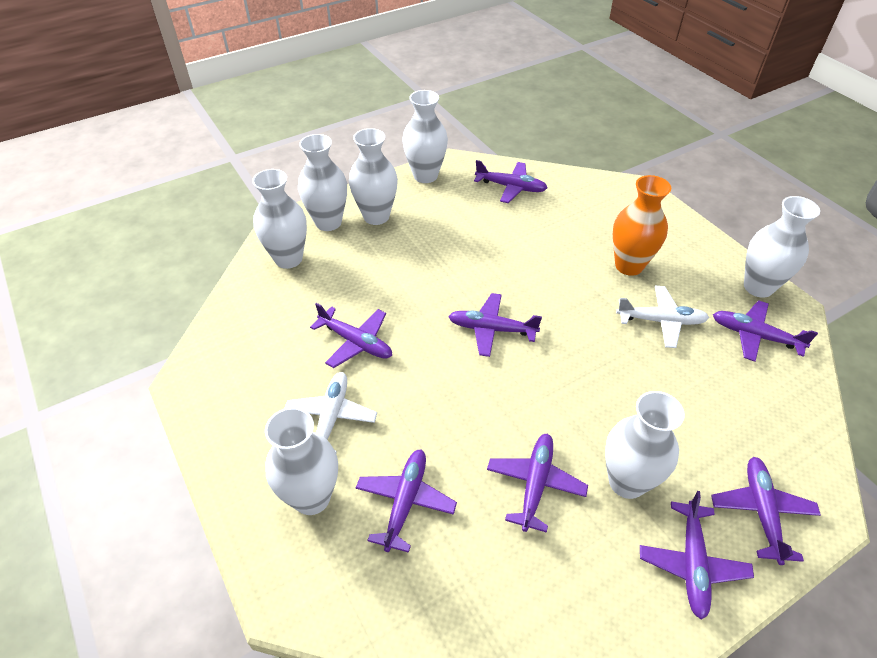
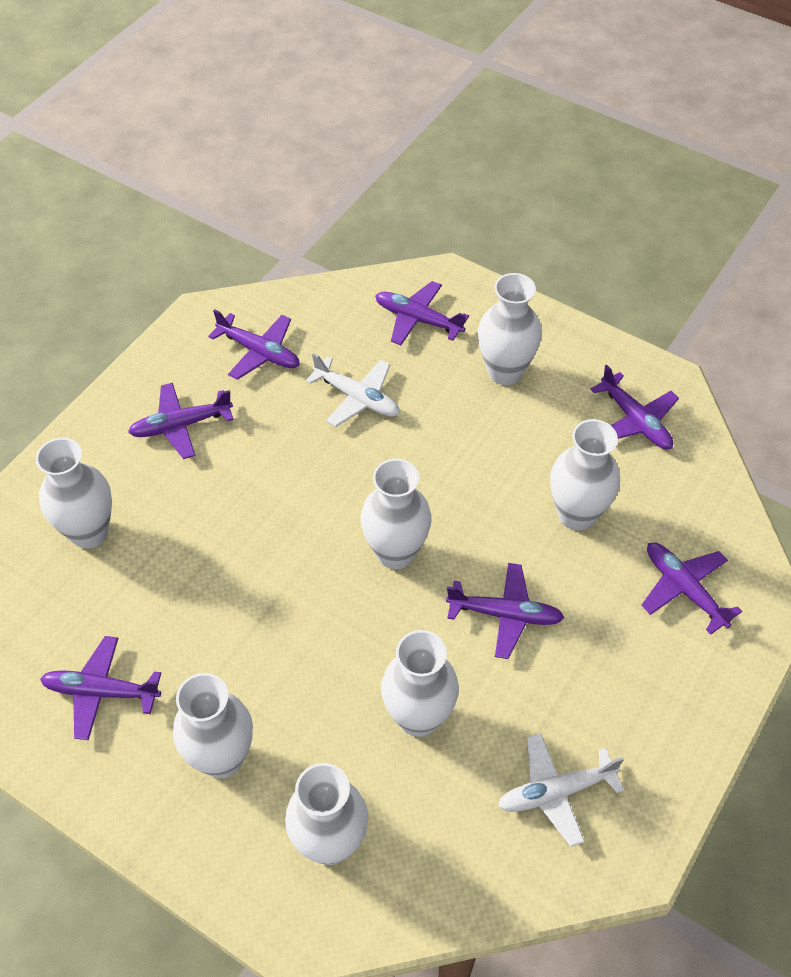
orange vase: [613,175,671,276] = 1 -> none = 0
purple plane: [310,303,392,368] [356,450,457,553] [448,293,542,357] [474,160,547,203] [487,434,588,533] [640,491,754,620] [711,457,821,565] [713,300,818,362] = 8 -> [40,636,161,740] [128,383,233,459] [208,309,300,380] [375,281,469,345] [446,563,564,659] [591,364,679,450] [641,542,742,634] = 7

